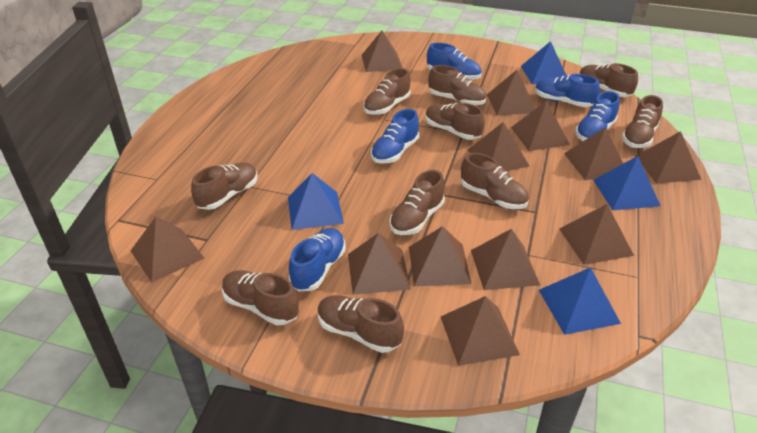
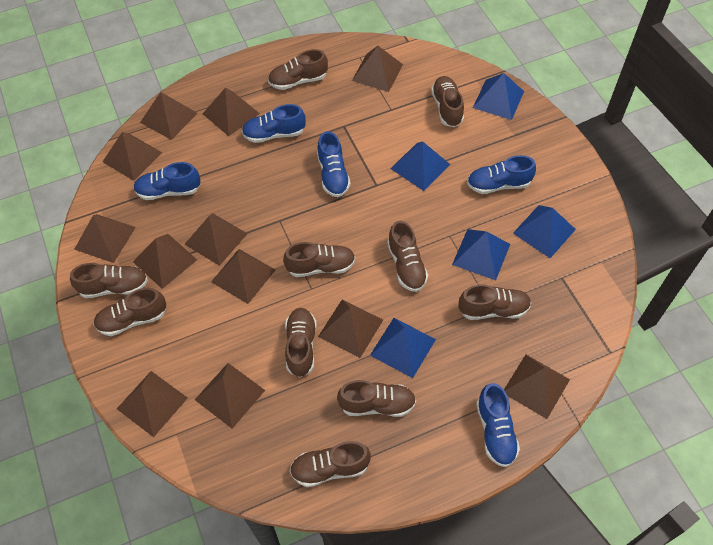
blue pyramid: [288,173,344,230] [521,41,567,84] [539,267,621,335] [593,156,660,210] = 4 -> [370,318,436,378] [390,141,450,191] [452,229,510,280] [473,73,524,120] [513,205,576,258] = 5

